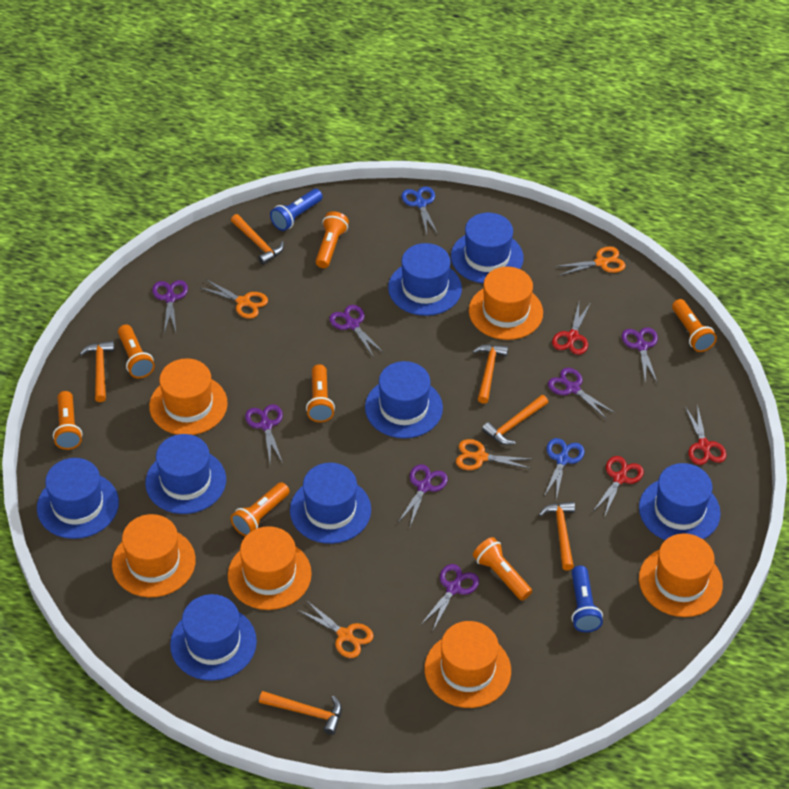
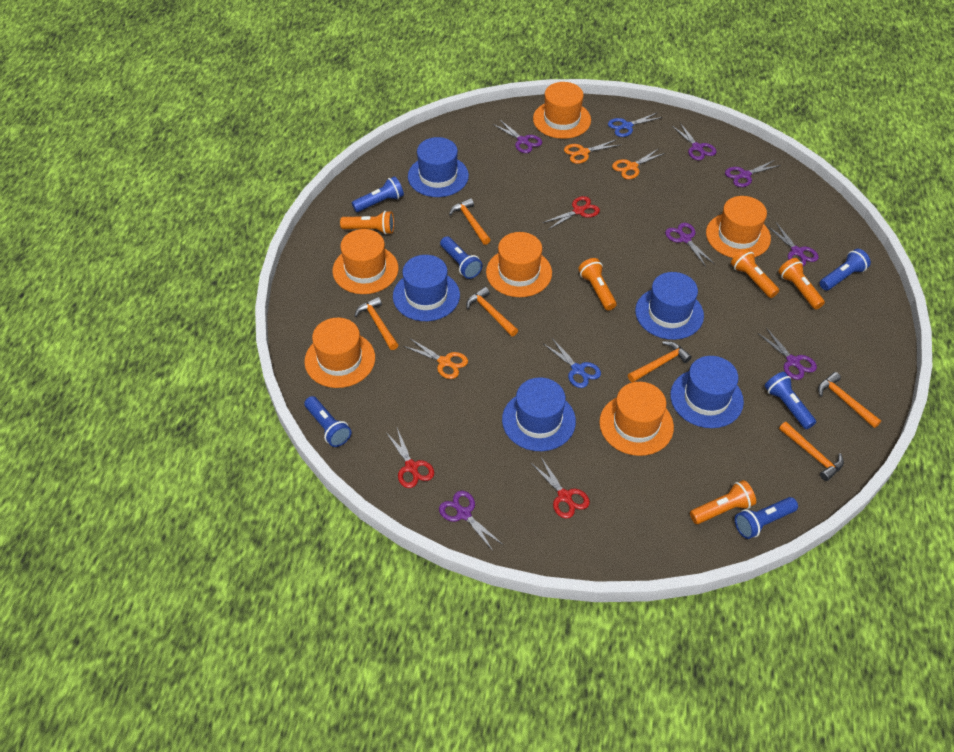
blue flashlight: [270,189,323,231] [571,566,603,632] = 2 -> [304,396,352,447] [352,176,404,212] [440,236,483,279] [735,497,798,539] [765,372,816,429] [820,249,871,291] = 6
blue hat: [37,458,119,539] [145,434,226,514] [170,594,257,681] [290,463,371,544] [365,361,443,438] [388,243,462,316] [451,213,524,284] [639,463,721,540] = 8 -> [393,255,460,321] [408,137,469,197] [502,377,576,451] [635,272,704,340] [670,356,744,428] = 5
orange flashlight: [53,391,83,450] [118,325,155,378] [231,482,290,536] [306,364,335,422] [316,211,349,268] [473,537,532,600] [672,299,717,352] = 7 -> [340,211,394,235] [578,258,617,310] [690,480,756,524] [731,248,779,298] [778,258,825,309] = 5
orange scissors: [199,279,268,319] [298,600,374,658] [456,439,532,470] [555,247,625,276] = 4 -> [403,339,468,379] [564,139,620,164] [612,148,665,179] = 3

